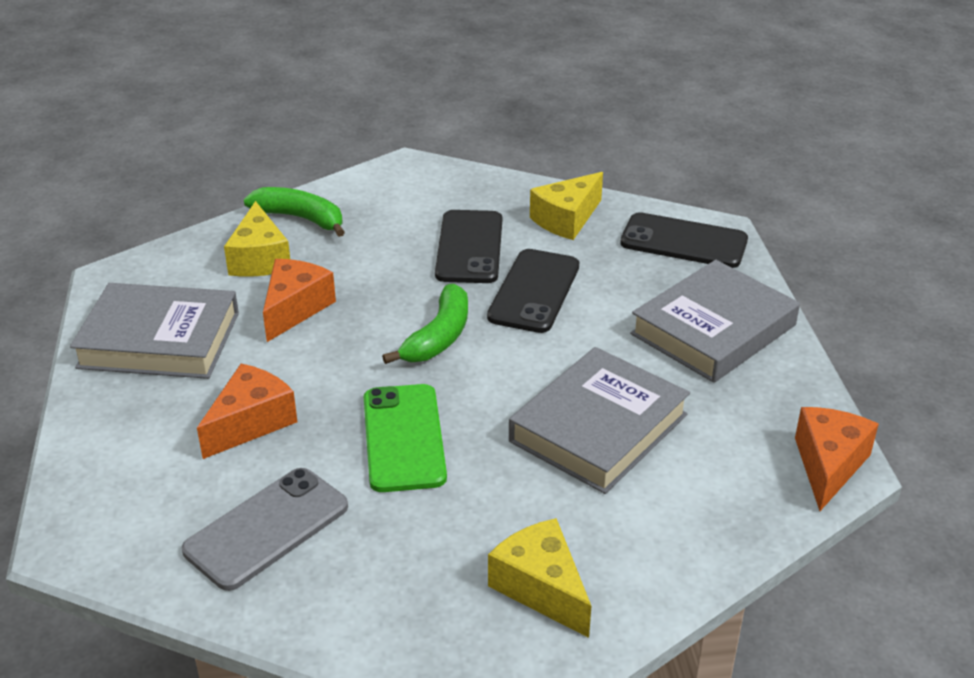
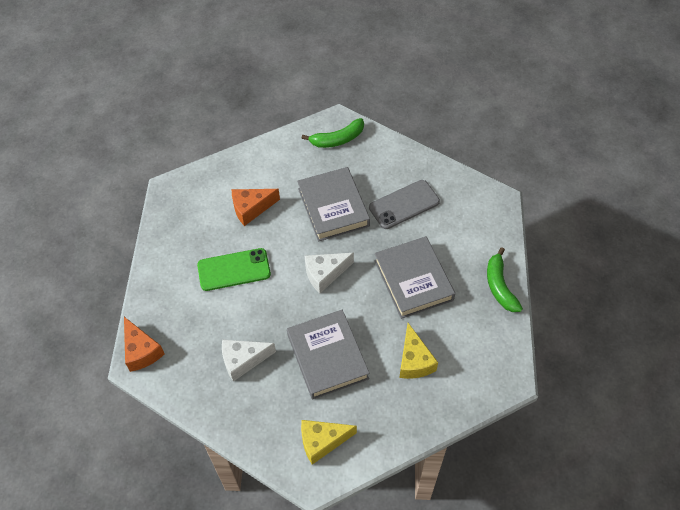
black phone: [435,210,502,283] [487,249,579,333] [620,212,748,268] = 3 -> none = 0
orange cheese: [197,364,297,459] [263,259,336,342] [795,407,879,511] = 3 -> [124,317,165,372] [232,189,280,226] = 2
white cheese: none = 0 -> [222,339,276,382] [305,253,354,293] = 2
yellow cheese: [224,201,290,276] [488,518,591,638] [530,172,603,240] = 3 -> [301,420,357,465] [399,323,438,379] = 2

